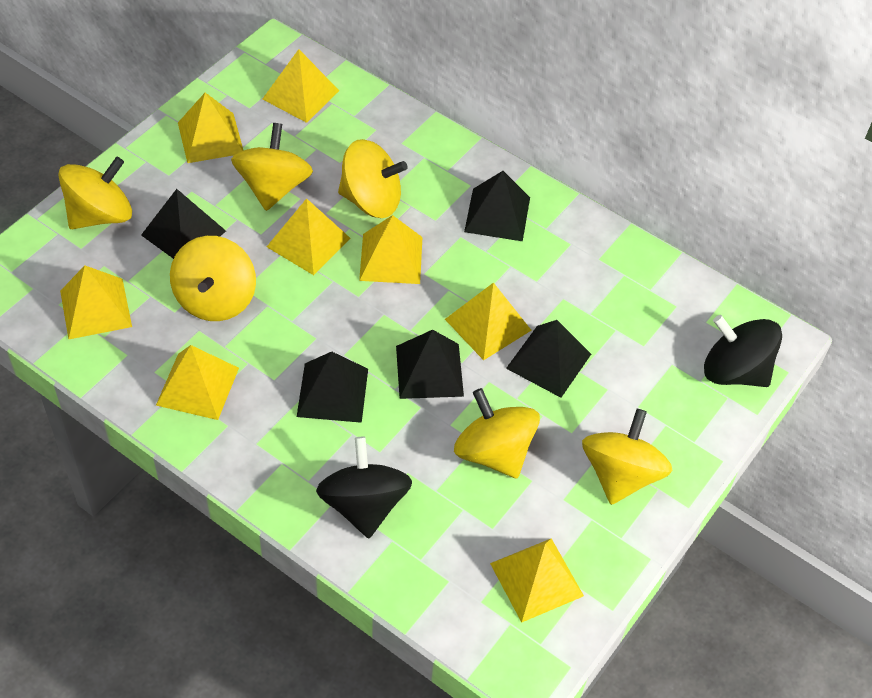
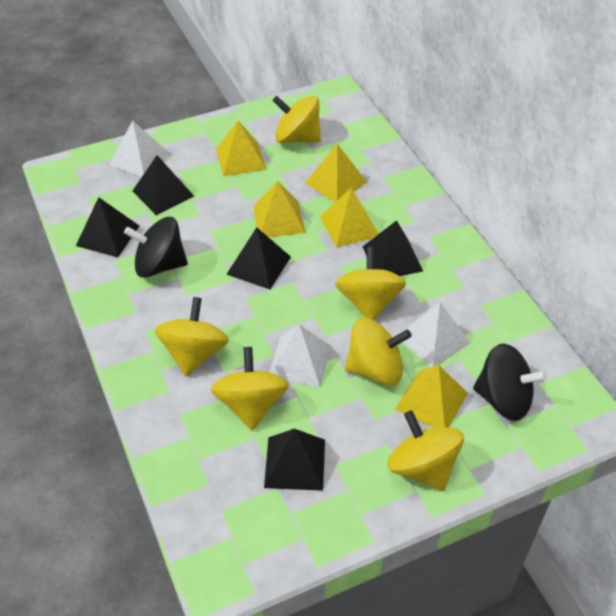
white pyramid: none = 0 -> [109,120,170,177] [270,324,331,388] [401,302,470,367] = 3
yellow pyramid: [60,266,132,340] [156,345,239,420] [178,92,244,163] [263,49,339,123] [267,198,350,275] [359,215,422,284] [445,282,531,360] [490,538,584,623] = 8 -> [216,121,266,176] [253,181,305,237] [305,144,367,202] [320,188,379,248] [395,365,468,428] = 5

